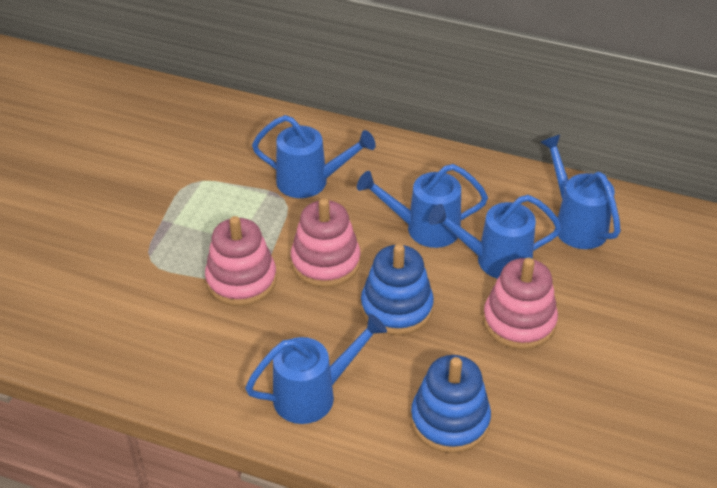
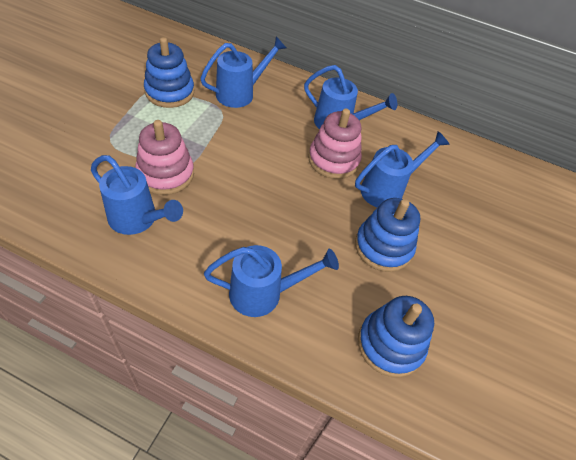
blue stacking toy: [361,244,434,335] [411,355,491,453] = 2 -> [144,37,194,108] [355,198,420,272] [358,296,434,377] = 3
pink stacking toy: [205,216,277,306] [291,198,361,287] [483,258,558,350] = 3 -> [135,120,194,195] [308,108,362,179] = 2

